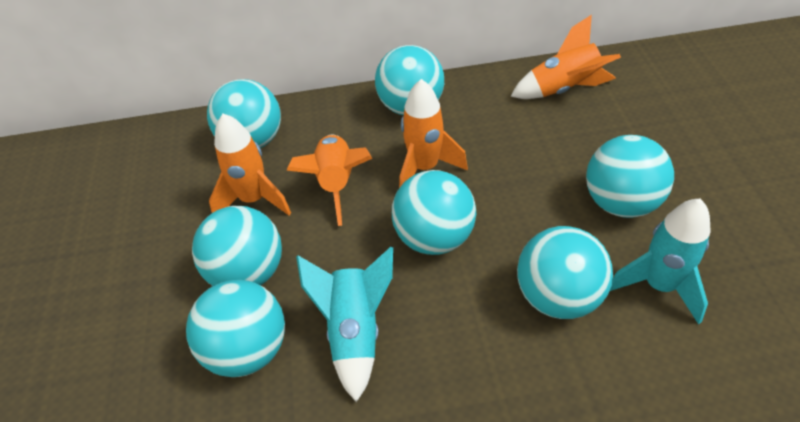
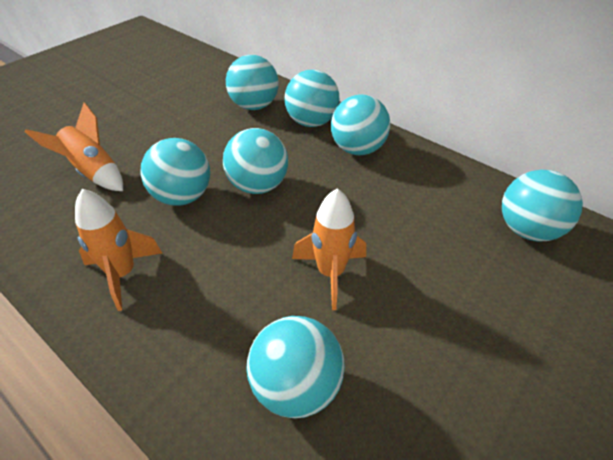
orange rocket: [209,114,291,215] [287,135,372,226] [399,79,468,188] [511,14,621,99] = 4 -> [25,102,123,191] [75,189,162,311] [292,188,366,310] = 3
turquoise rocket: [296,247,393,402] [610,199,710,324] = 2 -> none = 0

